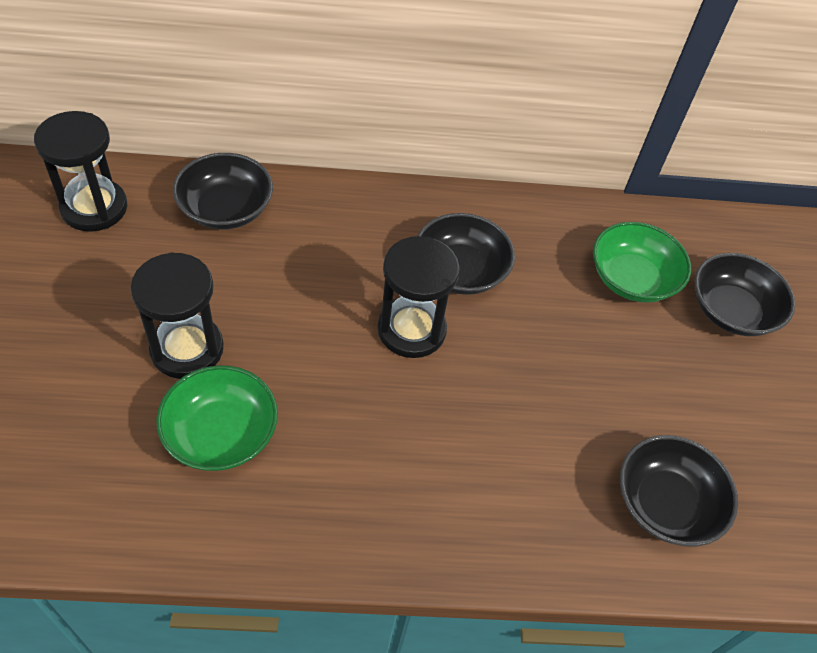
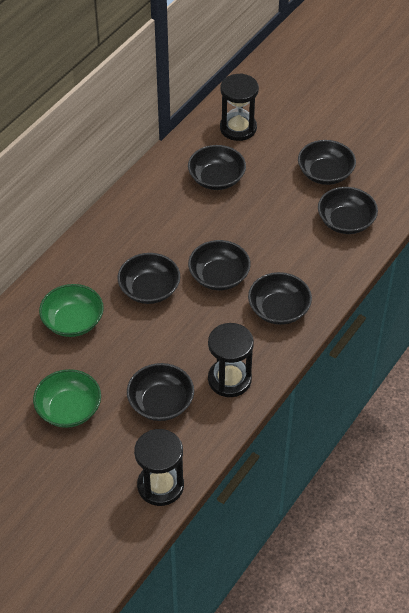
black bowl: [173,153,273,230] [418,213,515,295] [620,435,738,546] [695,253,795,336] = 4 -> [118,253,180,304] [127,363,194,421] [188,145,246,190] [188,240,251,290] [248,272,312,325] [298,140,356,185] [318,187,378,234] = 7

